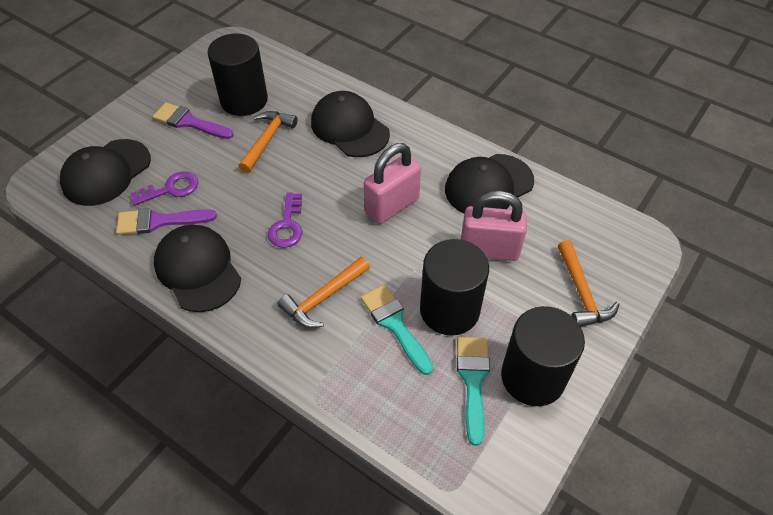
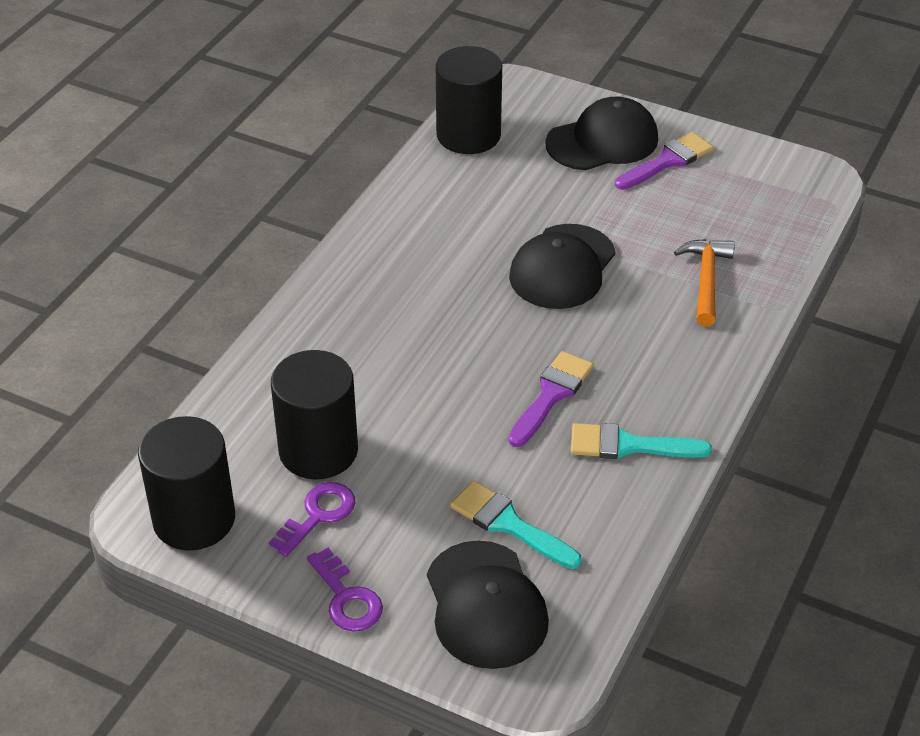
black cap: [60,139,151,206] [154,225,241,312] [311,91,390,157] [445,154,534,213] = 4 -> [427,541,549,669] [509,224,616,309] [545,97,658,170] = 3
orange hammer: [238,111,298,173] [278,257,370,328] [558,240,620,327] = 3 -> [674,239,735,327] = 1
pink padlock: [364,143,421,224] [461,191,527,261] = 2 -> none = 0

